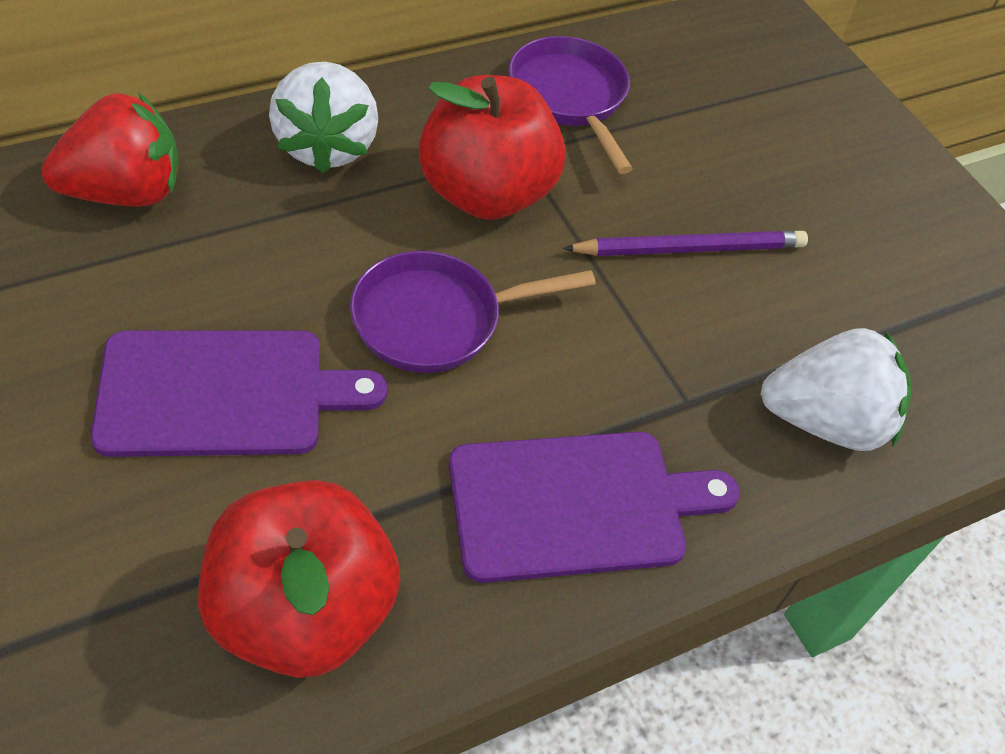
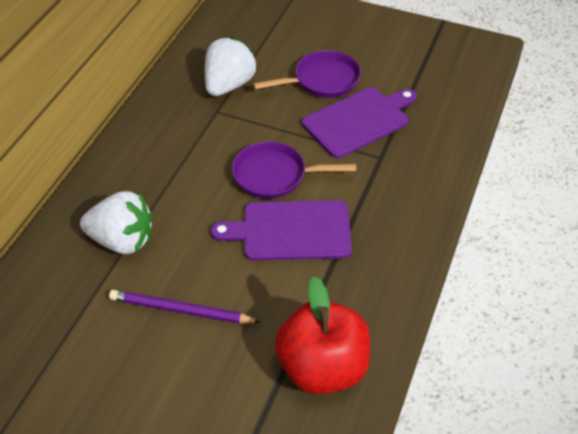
red apple: [198,480,401,678] [419,75,566,220] = 2 -> [275,277,370,395] = 1
red strawberry: [41,93,179,207] = 1 -> none = 0

